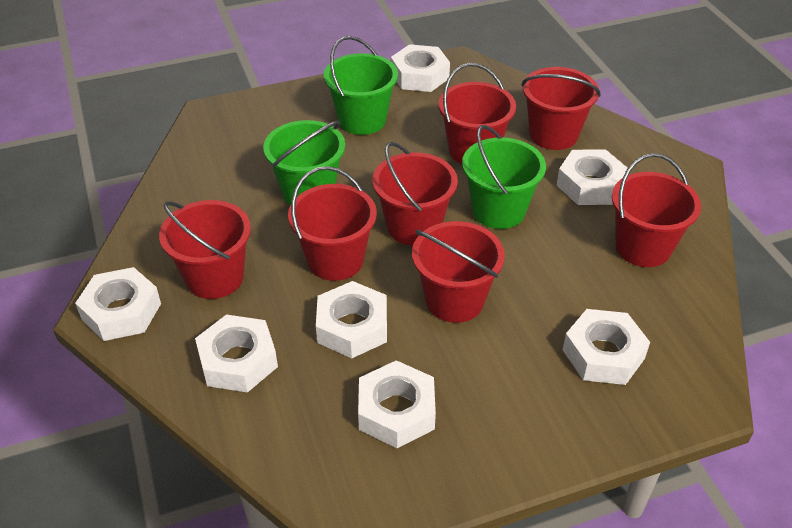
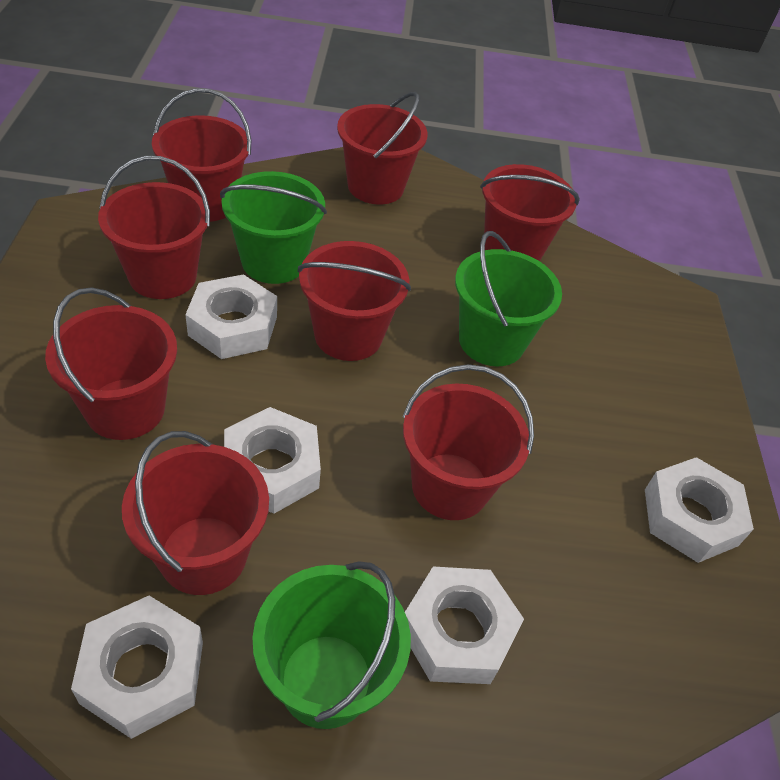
red bucket: [159,200,251,299] [288,166,377,281] [373,142,458,246] [412,221,505,323] [438,63,516,164] [521,67,601,150] [612,153,701,267] = 7 -> [45,287,177,440] [98,156,210,299] [122,431,269,595] [152,88,251,222] [298,241,411,361] [337,92,428,204] [403,364,534,520] [480,164,580,261] = 8
white nut: [75,267,161,341] [195,315,278,393] [316,281,387,358] [358,360,436,448] [391,44,450,92] [556,149,628,205] [563,309,650,385] = 7 -> [71,596,203,739] [185,274,277,359] [224,407,321,514] [405,566,524,684] [645,457,754,563] = 5

